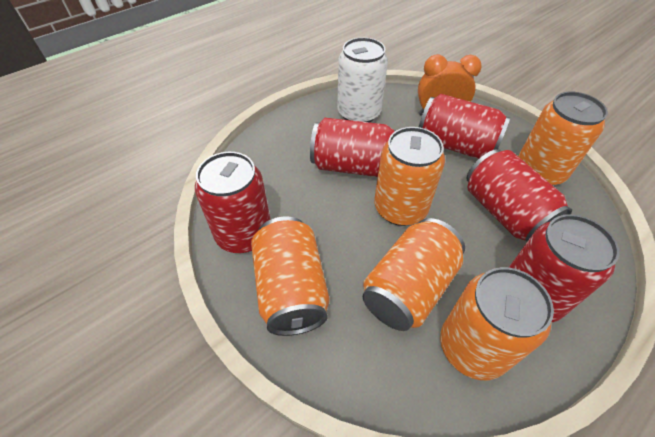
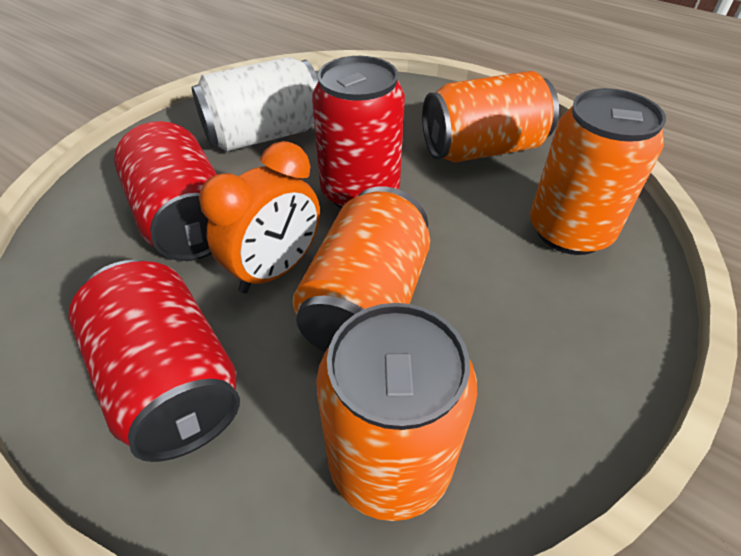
orange can: [251,216,329,336] [363,218,465,331] [374,127,445,226] [440,267,554,380] [518,91,608,185] = 5 -> [292,186,430,352] [316,303,477,521] [422,71,559,163] [530,88,666,255] = 4
red can: [195,152,271,253] [310,118,396,177] [419,94,510,159] [466,149,572,242] [509,214,620,322] = 5 -> [68,260,240,462] [114,121,217,261] [312,56,405,209] = 3

